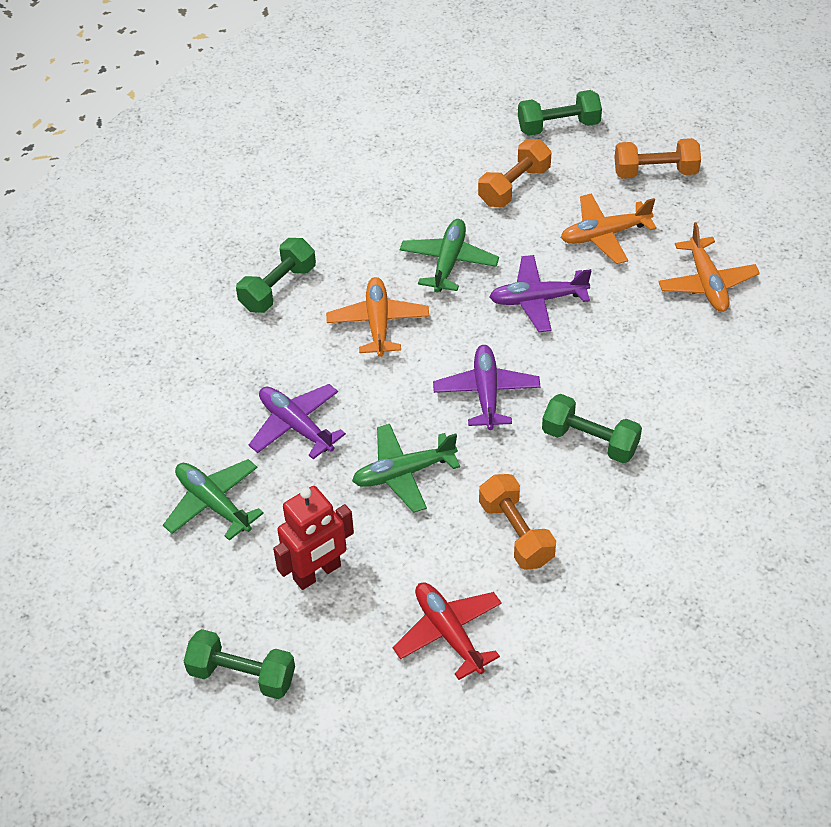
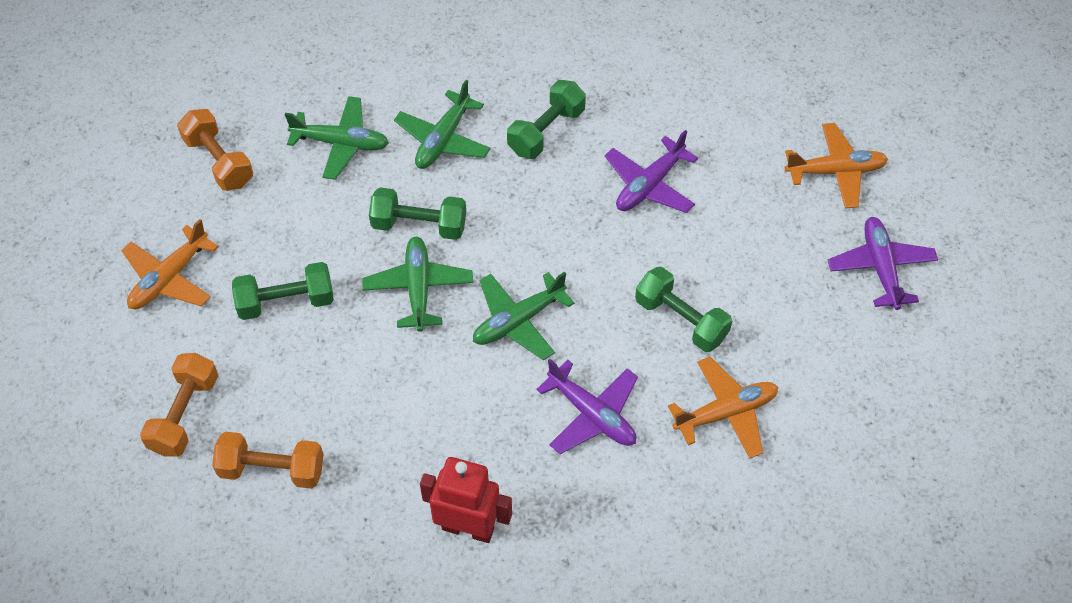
green plane: [163,459,264,541] [352,424,460,513] [400,219,499,293] = 3 -> [285,96,389,180] [362,237,473,332] [394,80,491,169] [473,272,574,360] = 4
red plane: [393,583,502,680] = 1 -> none = 0

